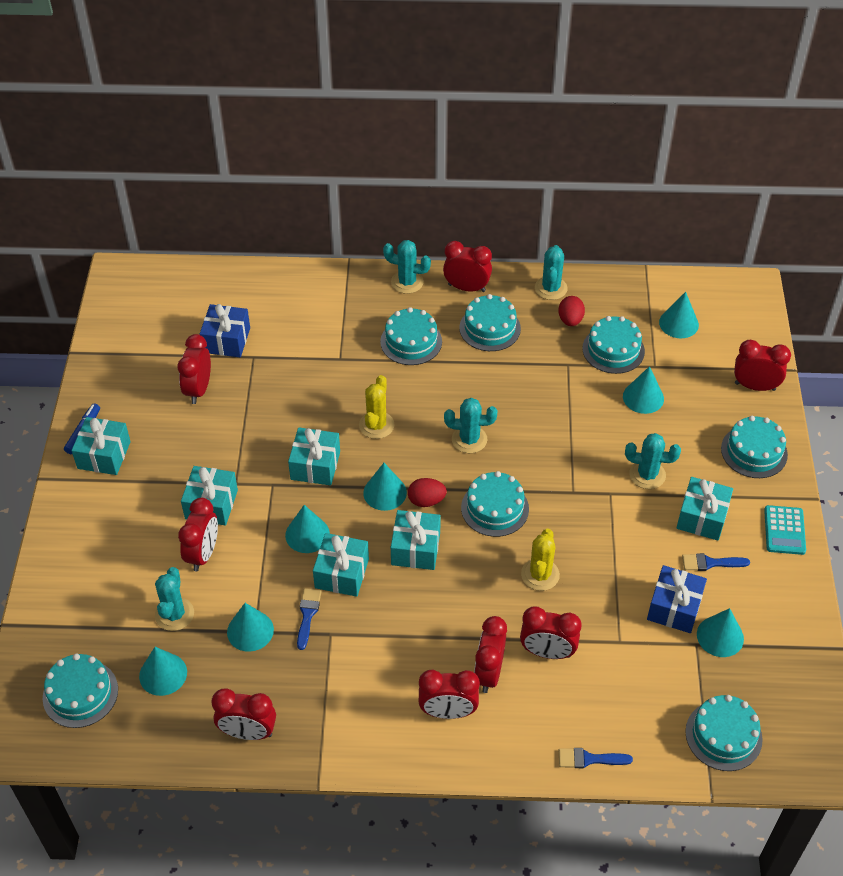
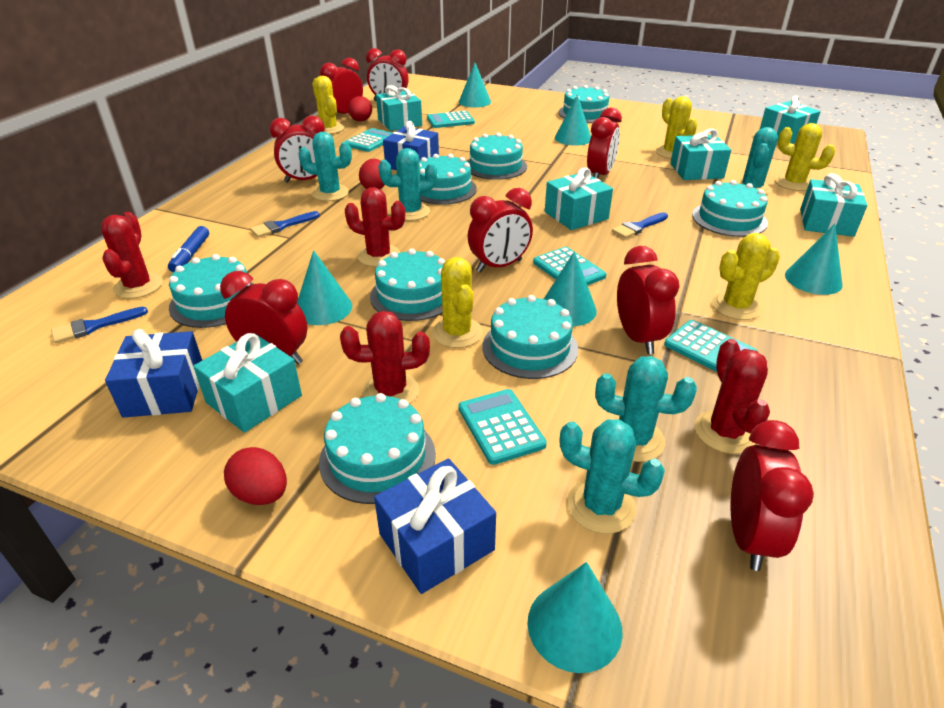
blue gift: [200,304,250,357] [647,565,707,633] = 2 -> [105,329,202,418] [374,459,496,594] [383,121,439,170] = 3
red cactus: none = 0 -> [101,212,163,299] [340,311,430,404] [345,187,405,267] [695,339,770,454] = 4
red egg: [408,478,447,507] [558,296,585,326] = 2 -> [224,447,287,505] [348,96,372,121] [359,159,385,189] = 3
turquoise cake: [43,654,118,728] [380,307,442,365] [459,294,521,351] [461,471,529,537] [582,316,645,374] [685,695,763,771] [721,416,788,478] = 7 -> [169,254,253,328] [319,393,436,504] [370,248,445,321] [420,154,477,205] [467,133,527,180] [482,295,578,379] [559,85,609,123] [692,180,768,237] = 8
turquoise calculator: [764,505,806,555] = 1 -> [345,128,392,152] [427,111,475,128] [458,389,547,465] [533,247,607,286] [664,320,758,372] = 5
turquoise cone: [139,647,187,696] [227,603,274,652] [285,505,330,553] [363,463,407,511] [623,366,664,414] [659,292,699,338] [697,608,744,657] = 7 -> [297,250,352,325] [459,63,491,107] [527,562,623,673] [544,251,597,326] [555,94,591,146] [785,224,843,295] = 6
yellow cactus: [359,375,395,439] [521,528,560,591] = 2 -> [312,76,344,134] [432,257,483,348] [656,96,697,159] [712,233,780,320] [775,123,835,191] = 5

